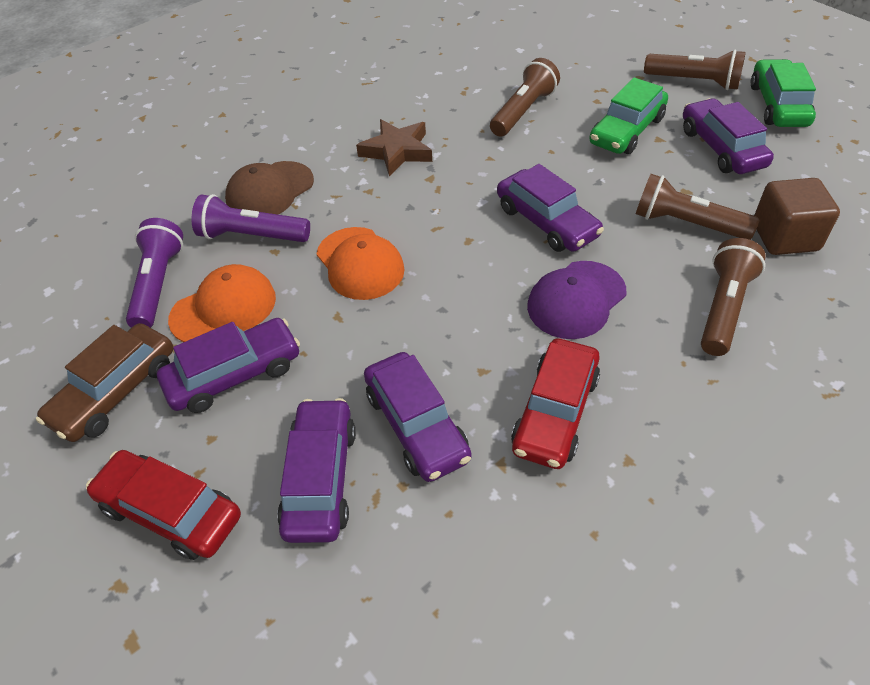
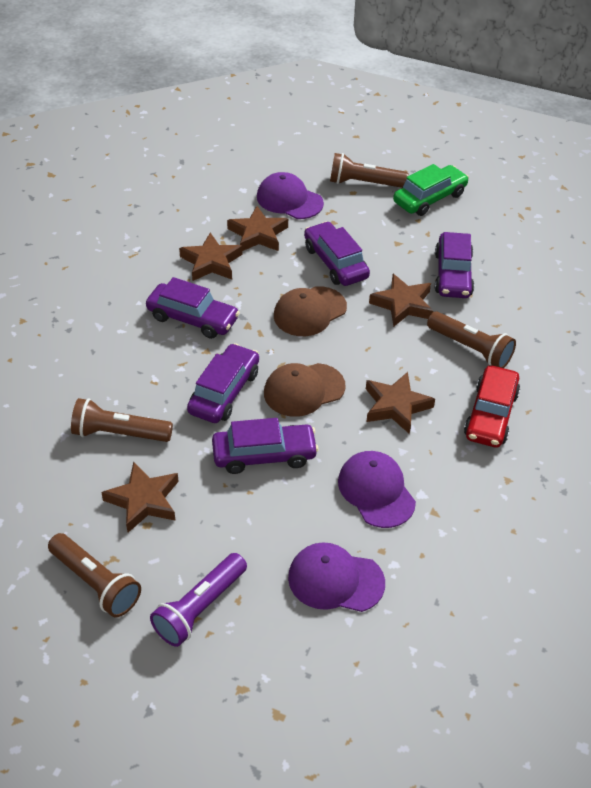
brown cap: [225,161,314,214] = 1 -> [264,363,346,417] [274,286,347,336] = 2
brown car: [36,323,173,442] = 1 -> none = 0
brown cube: [754,178,840,255] = 1 -> none = 0
brown star: [356,119,432,177] = 1 -> [101,462,179,533] [179,232,243,281] [227,206,288,251] [366,372,435,434] [369,274,433,327] = 5
green car: [589,77,668,154] [750,59,816,127] = 2 -> [393,164,469,216] = 1
orange cap: [168,264,276,342] [317,227,405,300] = 2 -> none = 0
purple cap: [527,261,626,339] = 1 -> [257,172,324,219] [288,542,385,612] [338,451,416,528] = 3
purple flashlight: [126,218,183,328] [192,194,310,242] = 2 -> [150,553,247,647] = 1
red car: [86,450,241,560] [511,338,600,469] = 2 -> [464,365,520,448] = 1

